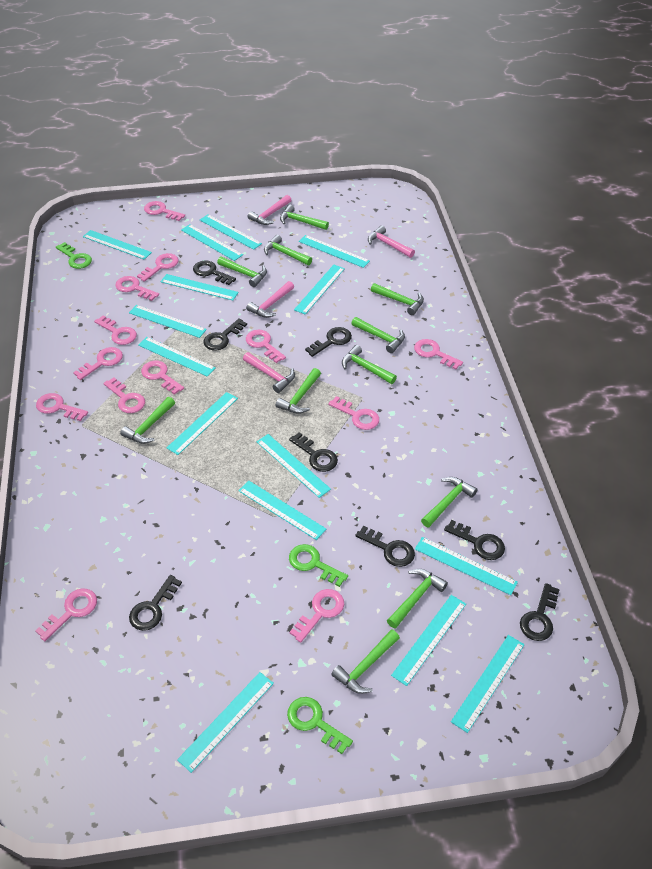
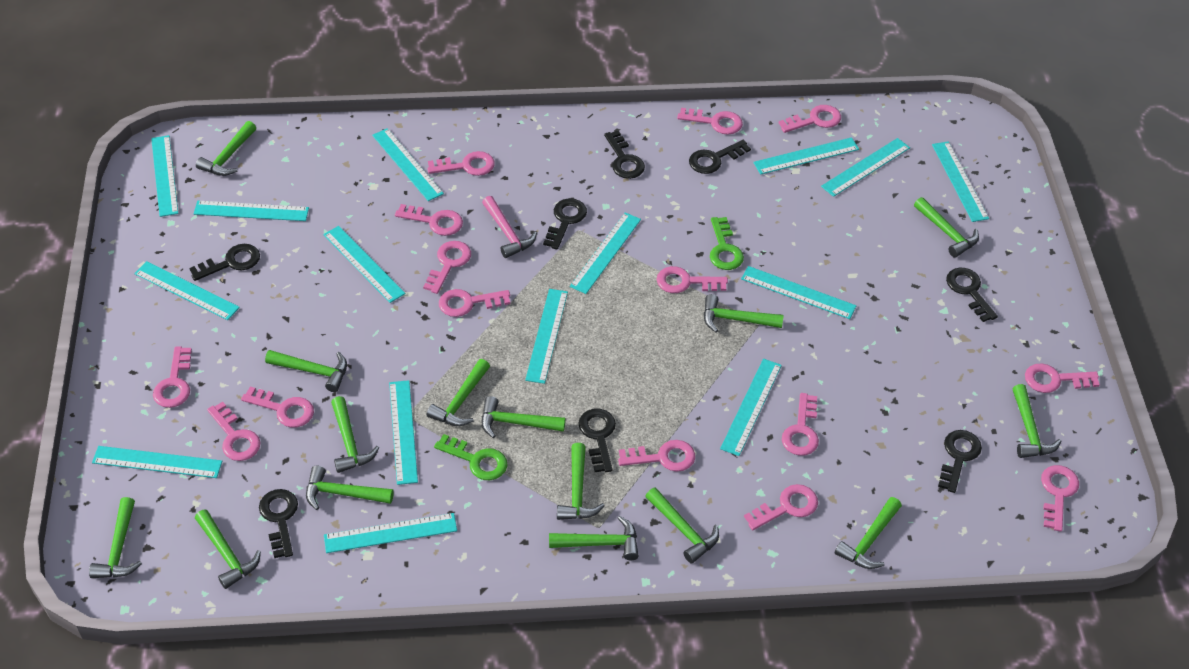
green hammer: [120,397,175,444] [217,256,267,287] [264,235,312,265] [275,368,321,414] [280,205,329,230] [331,629,400,694] [342,345,397,384] [351,317,405,353] [371,283,424,315] [387,569,448,629] [421,477,478,528] = 11 -> [89,497,142,578] [195,509,261,589] [196,121,256,176] [265,350,347,392] [306,466,394,510] [331,396,379,473] [427,359,490,426] [482,396,566,438] [549,516,639,560] [557,443,605,520] [645,487,719,564] [704,294,784,332] [835,497,902,569] [914,197,979,258] [1012,384,1062,458] = 15
green key: [56,242,92,269] [287,697,353,754] [289,544,348,587] = 3 -> [434,434,508,480] [710,217,744,270] = 2
pink hammer: [243,352,295,393] [246,281,294,318] [248,195,292,225] [368,225,415,258] = 4 -> [482,196,537,258] = 1
pink key: [35,588,97,641] [36,393,88,421] [73,347,123,380] [94,315,137,345] [104,378,145,413] [115,276,159,301] [137,253,179,282] [141,361,184,395] [144,201,185,221] [246,330,286,363] [290,589,344,643] [328,396,379,430] [414,339,463,370] = 13 -> [153,346,192,408] [207,402,261,461] [241,387,314,428] [395,204,463,236] [423,241,471,294] [427,151,495,176] [439,289,510,317] [618,440,695,472] [656,266,728,293] [677,108,743,135] [744,484,818,530] [779,105,841,133] [782,393,819,456] [1025,364,1100,393] [1041,465,1079,532] = 15

